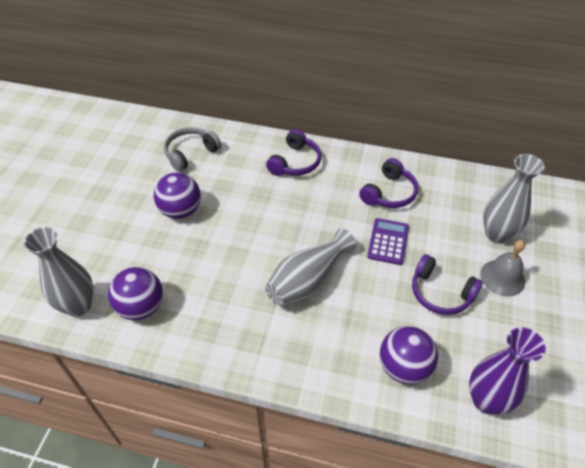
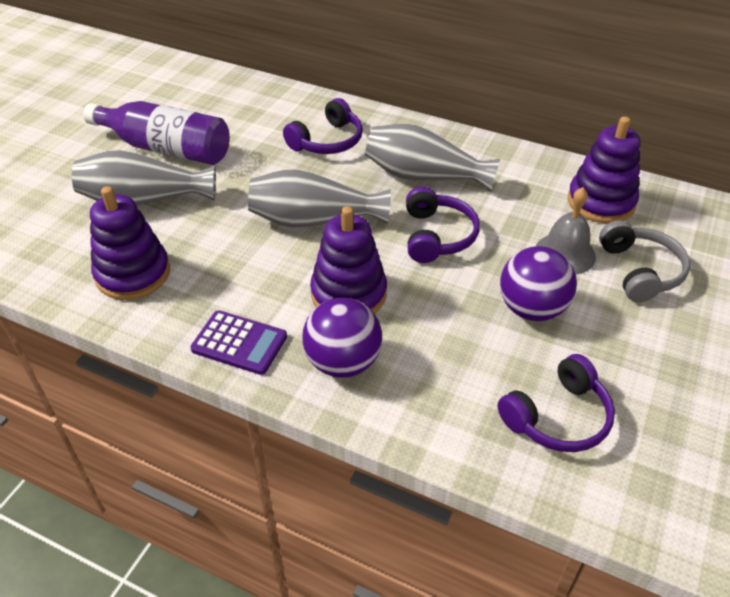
purple ball: [108,267,163,320] [154,173,201,219] [380,326,438,385] = 3 -> [302,298,382,378] [500,246,577,321] = 2
purple bottle: none = 0 -> [83,101,230,165] = 1
purple stacking toy: none = 0 -> [90,186,170,300] [310,206,387,314] [568,116,640,223] = 3
purple vase: [469,327,546,414] = 1 -> none = 0

